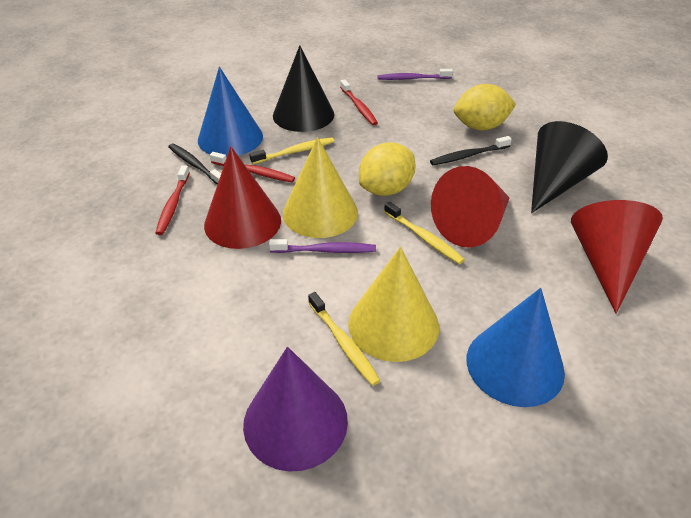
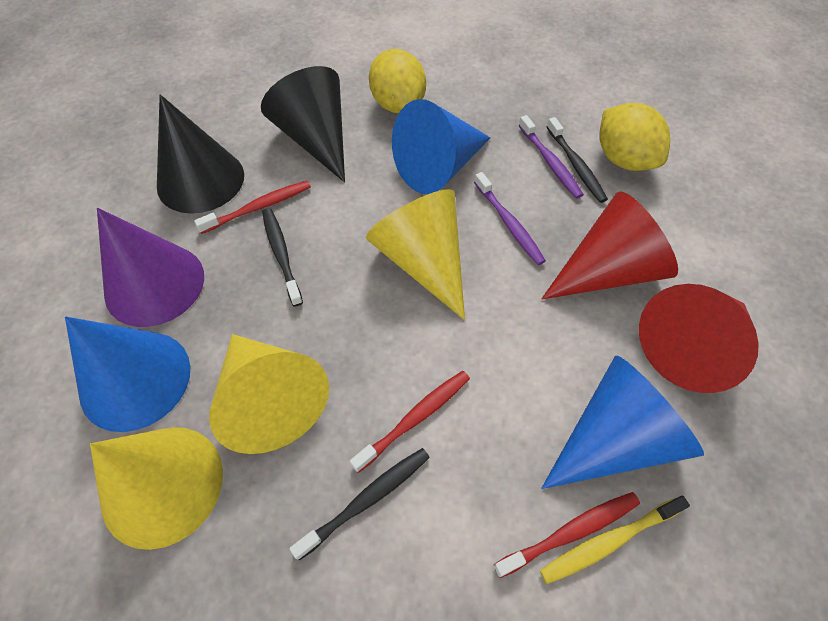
black toothbrush: [168,144,221,185] [430,136,512,165] = 2 -> [262,208,303,307] [289,448,430,560] [547,117,608,203] = 3
blue cone: [198,67,263,157] [466,288,565,407] = 2 -> [65,317,190,432] [392,99,490,194] [542,356,704,489] = 3
red cone: [204,147,281,249] [431,166,510,248] [571,200,663,314] = 3 -> [541,192,678,299] [639,284,759,393] = 2
yellow cone: [283,137,358,238] [348,247,439,362] = 2 -> [90,427,223,550] [209,334,329,454] [366,189,465,320] = 3
yellow toothbrush: [249,137,334,164] [308,292,381,386] [384,202,465,264] = 3 -> [540,496,690,584] = 1

